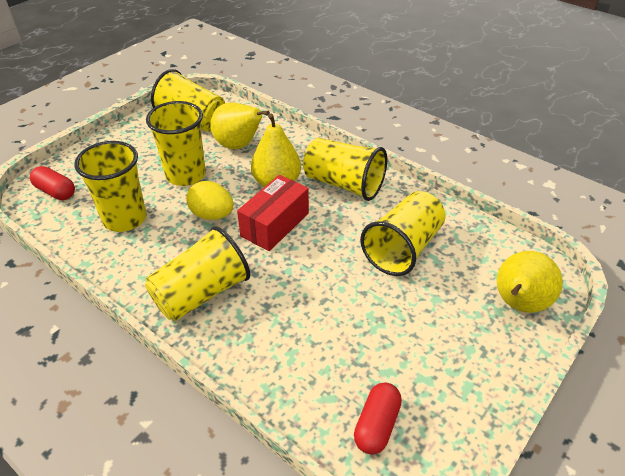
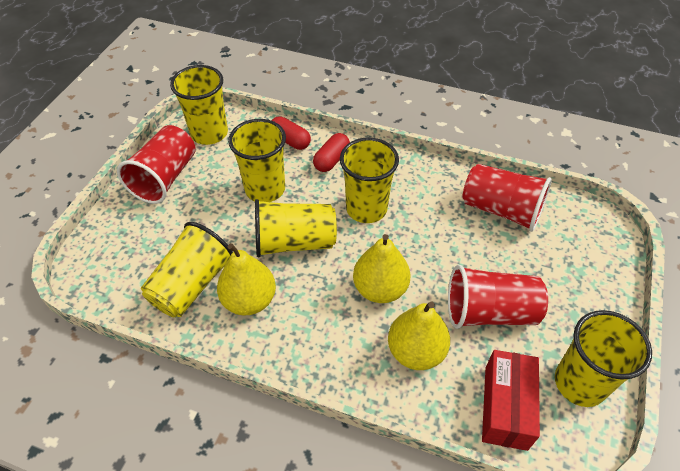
red cup: none = 0 -> [117,125,196,204] [448,265,548,329] [462,164,552,232] = 3
yellow egg: [186,181,234,220] = 1 -> none = 0

